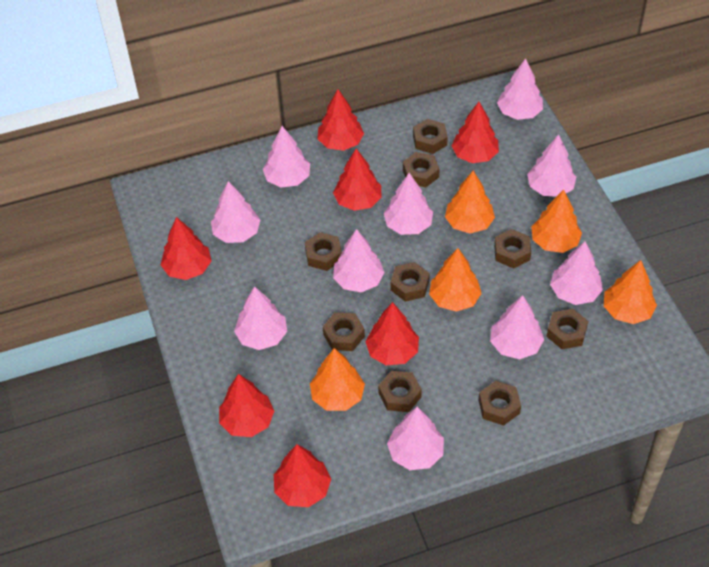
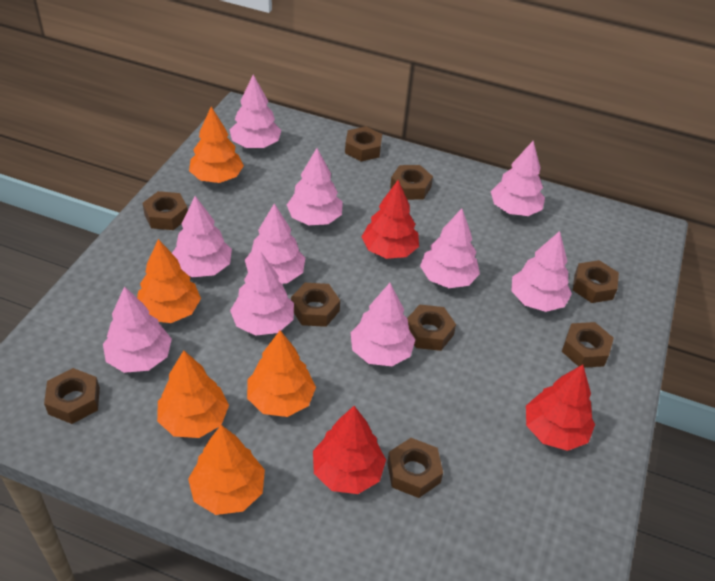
red tree: [161,217,212,280] [219,374,274,437] [274,444,331,507] [317,90,364,151] [333,148,382,211] [365,302,419,365] [451,102,499,163] = 7 -> [313,406,386,494] [362,180,419,259] [526,365,595,451] = 3

